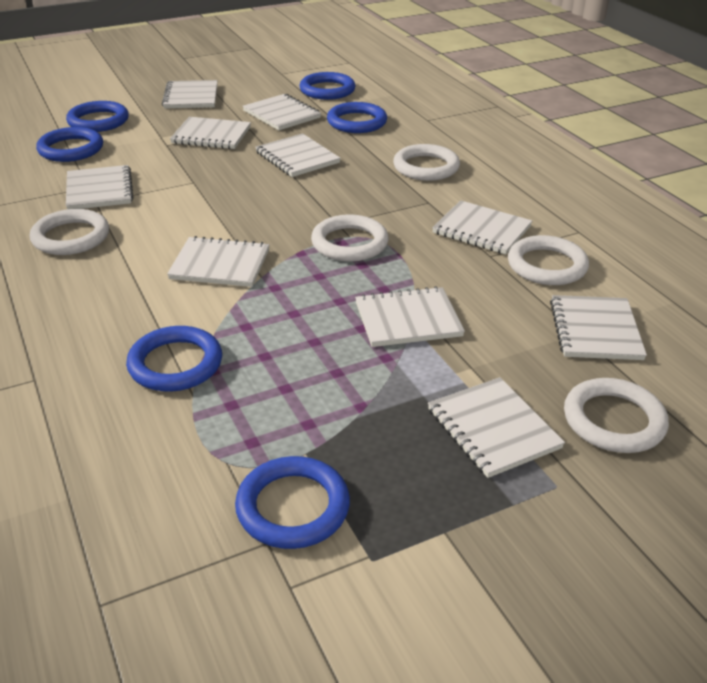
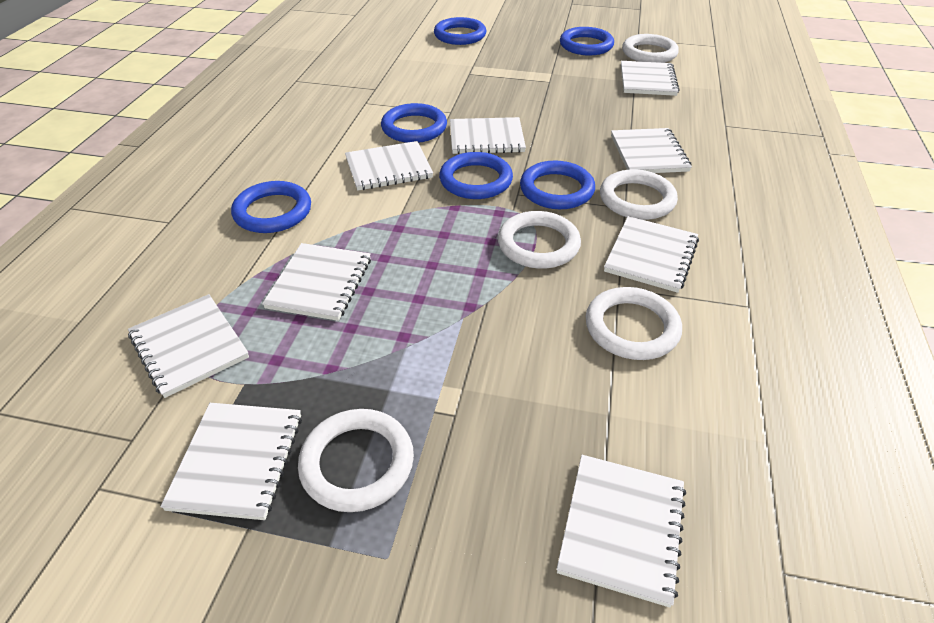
white notebook: [66,165,133,209] [162,80,218,109] [167,236,269,287] [170,117,251,149] [243,94,321,130] [255,134,341,177] [355,286,465,347] [428,377,565,478] [432,200,532,255] [550,295,647,360] = 10 -> [128,294,249,398] [160,403,302,520] [262,243,371,321] [345,141,433,191] [450,117,526,154] [556,455,686,608] [604,216,699,293] [611,128,692,173] [621,61,680,96] = 9

